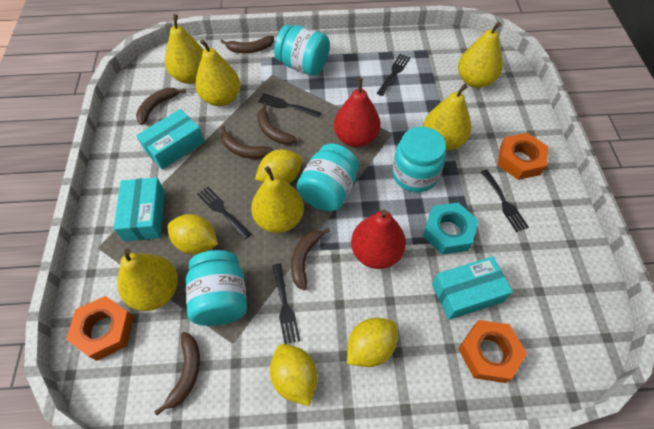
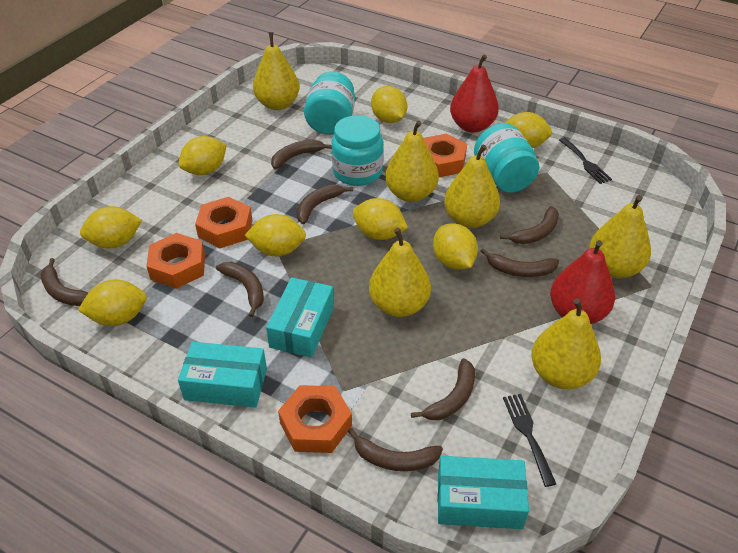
black fork: [197,186,251,239] [258,93,321,118] [272,263,300,344] [377,54,410,96] [481,170,529,232] = 5 -> [503,394,556,487] [559,138,612,184] = 2
brown banana: [136,88,186,125] [154,332,200,415] [220,36,274,53] [221,126,273,159] [257,103,297,145] [291,228,330,290] = 6 -> [40,258,88,306] [216,262,264,317] [271,139,332,169] [297,184,353,224] [348,428,443,471] [411,358,475,420] [481,248,559,277] [500,206,559,244] = 8
orange nut: [66,296,134,361] [458,320,527,383] [498,133,548,180] = 3 -> [146,233,205,289] [195,197,252,248] [278,385,352,453] [423,133,467,177] = 4
turquoise jar: [186,250,247,326] [274,24,330,76] [296,143,359,212] [392,127,446,192] = 4 -> [304,71,355,135] [332,115,383,186] [474,123,539,192] = 3
turquoise nut: [423,203,479,255] = 1 -> none = 0
yellow lemon: [167,214,218,254] [255,149,303,184] [270,344,317,406] [347,318,397,367] = 4 -> [78,280,147,326] [80,206,142,248] [178,136,227,175] [244,214,306,256] [353,198,408,240] [371,86,407,123] [433,223,478,270] [505,112,552,148] = 8

